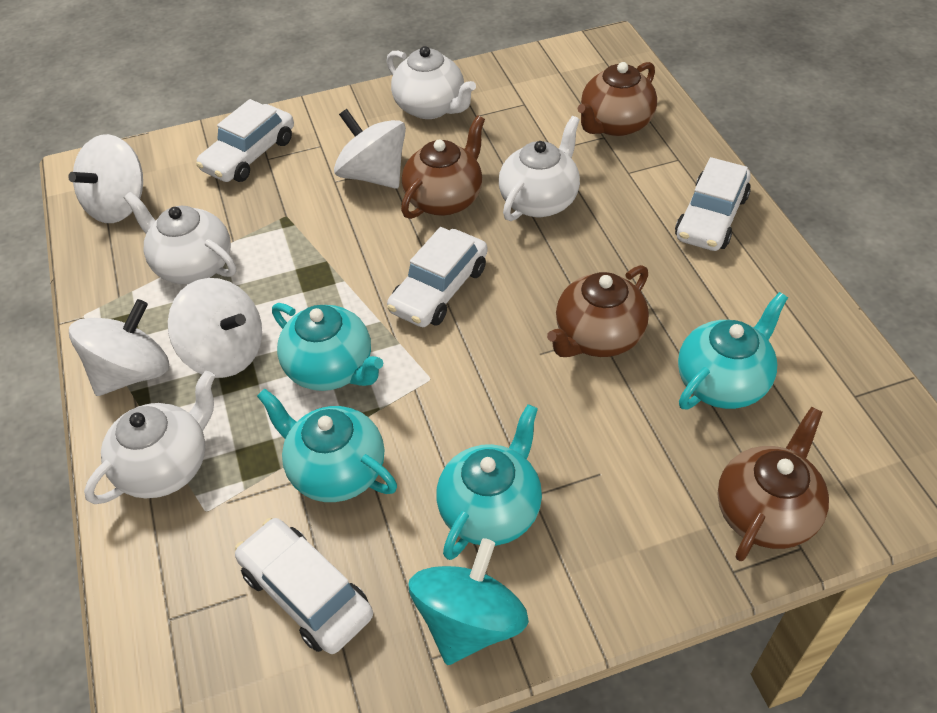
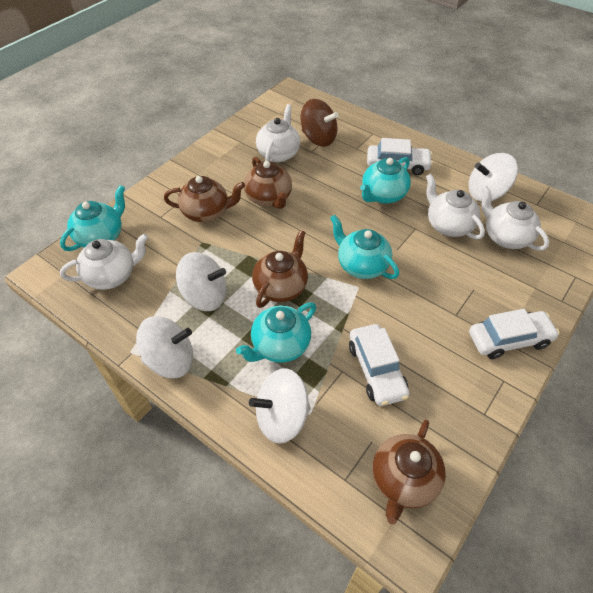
brown spinning top: none = 0 -> [301,99,339,147] = 1
turquoise spinning top: [408,538,529,665] = 1 -> none = 0
white car: [196,99,294,182] [235,518,373,654] [387,227,488,327] [675,157,751,251] = 4 -> [349,324,410,406] [367,138,433,175] [469,309,560,359] = 3

